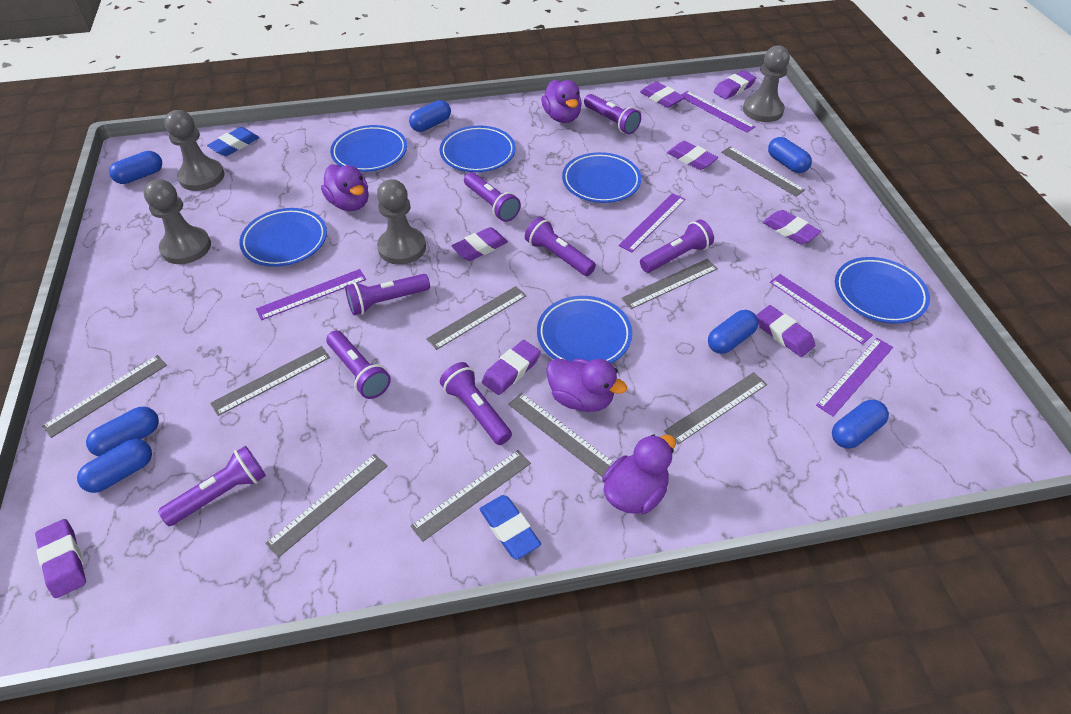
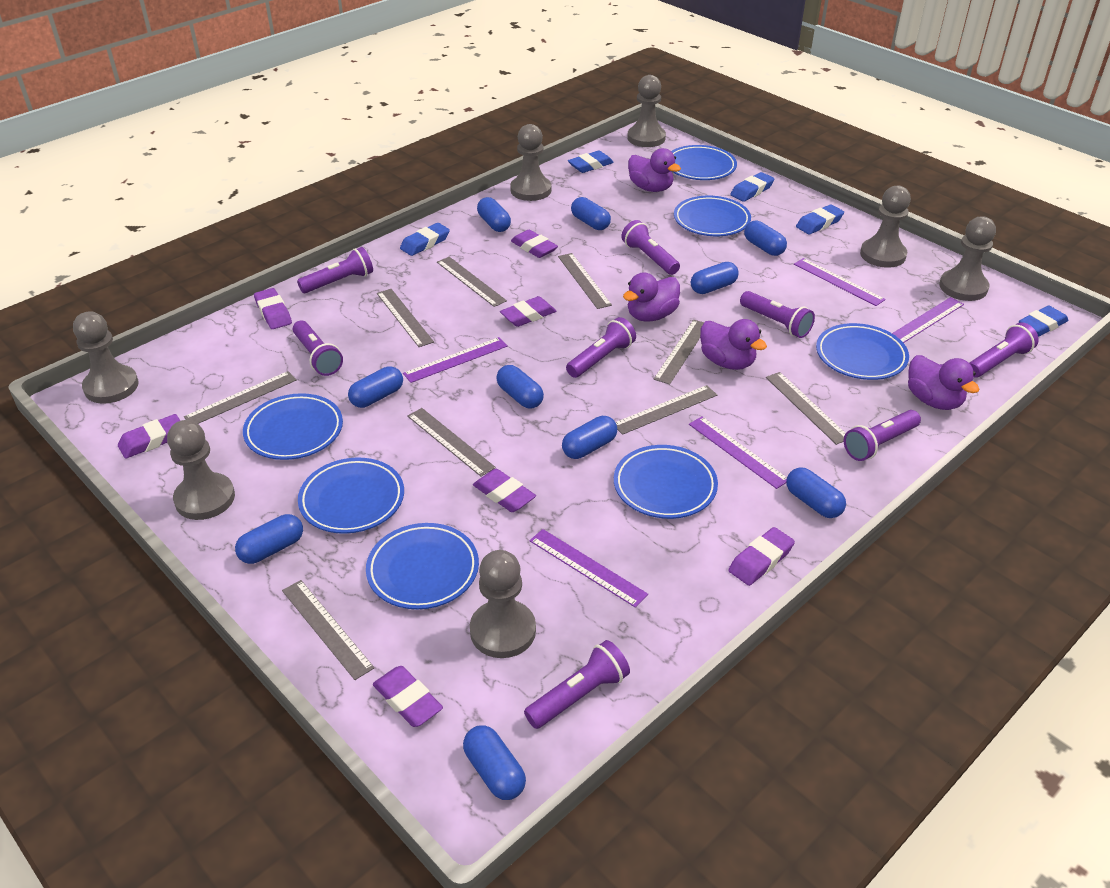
blue capsule: [77,439,152,493] [86,407,159,456] [109,151,162,184] [409,100,451,132] [708,310,758,354] [768,137,812,173] [832,400,889,448] = 7 -> [235,514,303,564] [348,366,403,408] [463,725,526,800] [477,197,511,232] [496,365,544,408] [562,416,617,459] [571,197,611,230] [691,262,739,294] [744,221,787,256] [786,467,846,518] = 10
blue eraser: [207,127,259,156] [480,495,541,560] = 2 -> [400,223,450,256] [568,150,614,173] [730,172,774,202] [796,204,844,235] [1019,306,1068,336] = 5
blue plate: [239,208,327,267] [330,125,407,172] [440,126,516,172] [537,296,632,363] [562,152,641,203] [835,257,930,324] = 6 -> [243,393,343,460] [298,458,404,534] [366,523,479,609] [614,445,718,519] [671,145,737,180] [674,196,751,236] [816,323,909,380] = 7
grey pawn: [144,179,211,264] [164,110,224,191] [377,179,426,265] [743,45,790,122] = 4 -> [73,311,138,404] [167,420,235,520] [470,550,536,658] [510,124,551,201] [627,75,666,147] [860,186,911,268] [939,216,996,301] = 7
purple eraser: [35,519,86,598] [452,227,508,261] [482,340,541,395] [640,82,685,108] [667,141,718,170] [713,71,756,99] [756,305,815,357] [763,210,821,244] = 8 -> [118,414,181,459] [254,288,292,329] [373,666,443,727] [473,469,536,512] [500,296,556,327] [511,230,558,258] [728,527,795,586] = 7

